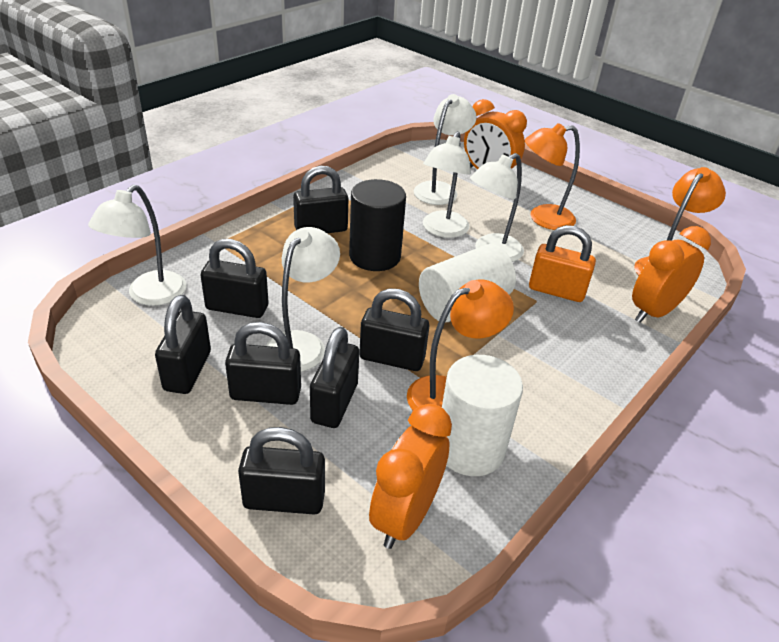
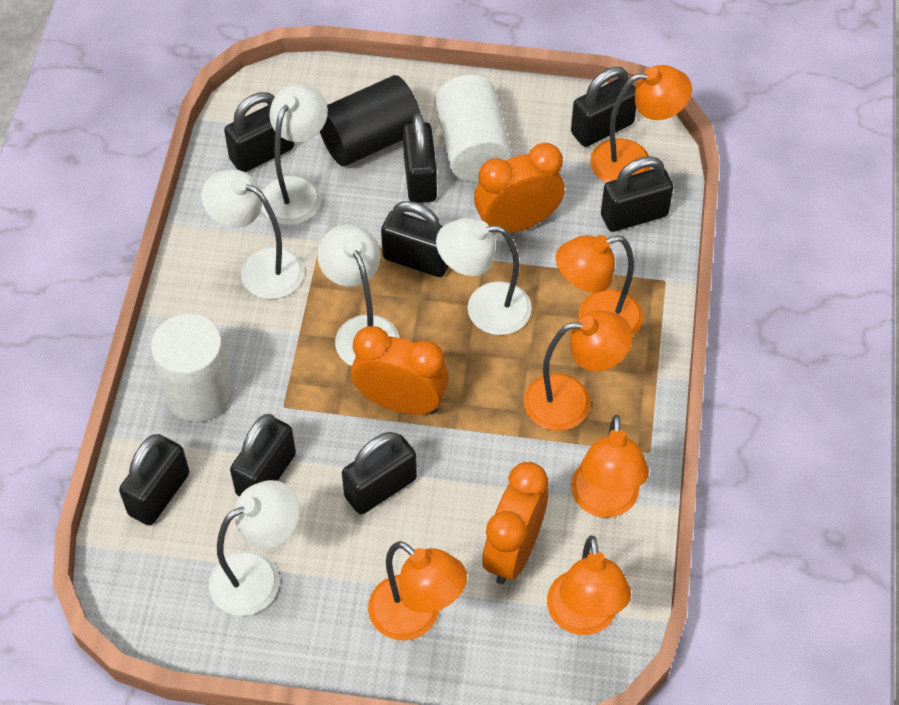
black padlock: [155,295,211,394] [200,239,268,318] [225,322,301,405] [238,427,325,515] [293,166,349,233] [310,327,359,428] [359,289,429,371] = 7 -> [119,434,189,526] [224,92,294,172] [230,414,296,497] [342,432,417,514] [381,201,448,277] [403,113,437,203] [571,67,636,147] [601,156,674,232] = 8
orange lamp: [407,279,514,410] [525,123,580,230] [634,167,726,276] = 3 -> [368,541,467,640] [524,310,633,431] [547,535,631,635] [556,235,643,337] [571,415,649,518] [590,65,692,183] = 6
orange padlock: [529,225,596,302] = 1 -> none = 0

